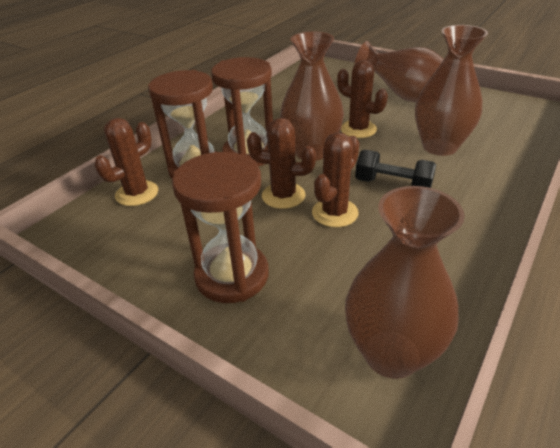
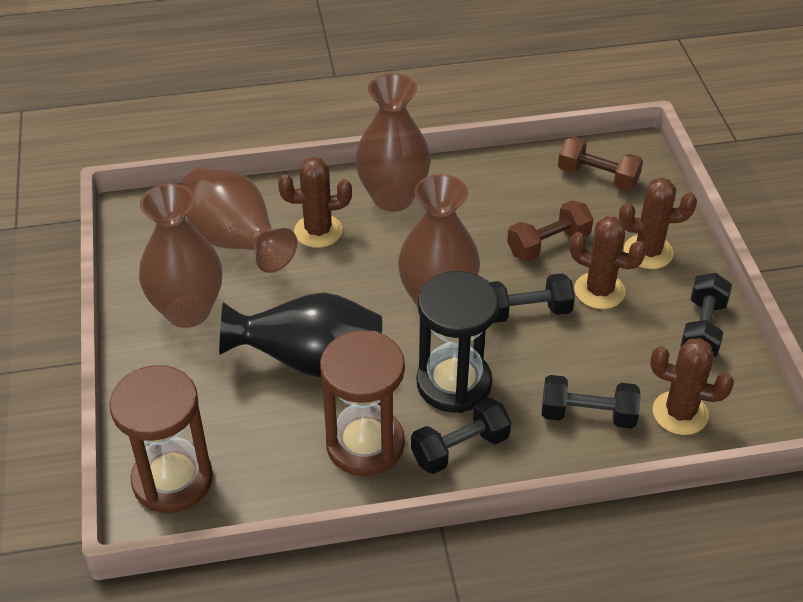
black dumbbell: [355,150,436,188] = 1 -> [411,398,511,474] [489,273,575,323] [542,375,641,429] [680,273,732,357] = 4
black hourglass: none = 0 -> [417,271,499,413] = 1
black vase: none = 0 -> [219,292,382,377] = 1
brown dumbbell: none = 0 -> [507,200,593,261] [558,136,643,191] = 2
brown hourglass: [148,70,216,179] [172,152,269,303] [211,57,273,166] = 3 -> [109,365,213,513] [320,330,405,476] = 2

